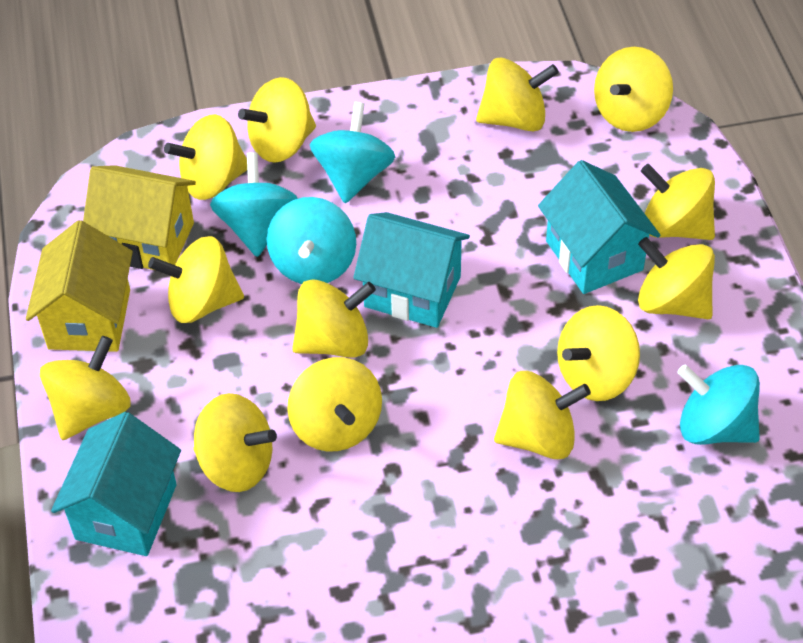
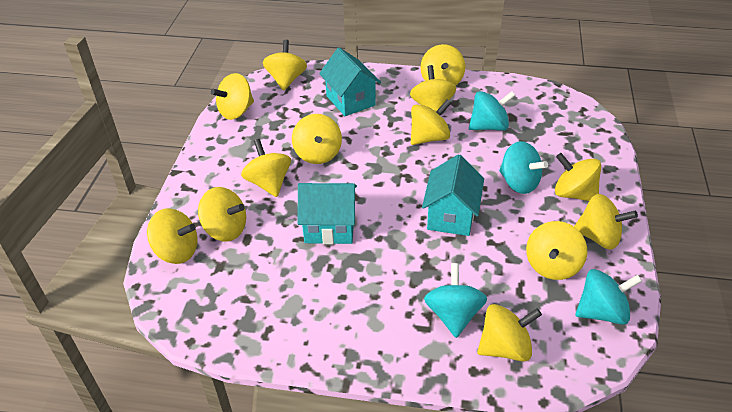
yellow house: [26,220,133,352] [83,165,196,270] = 2 -> none = 0

